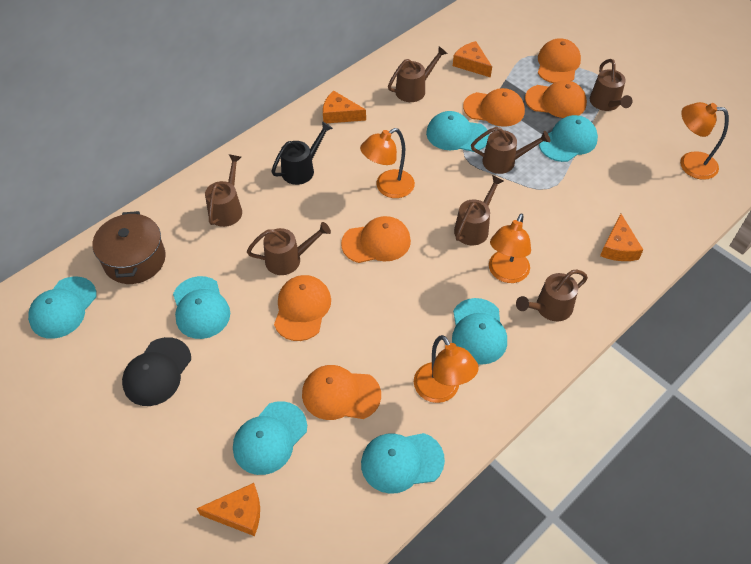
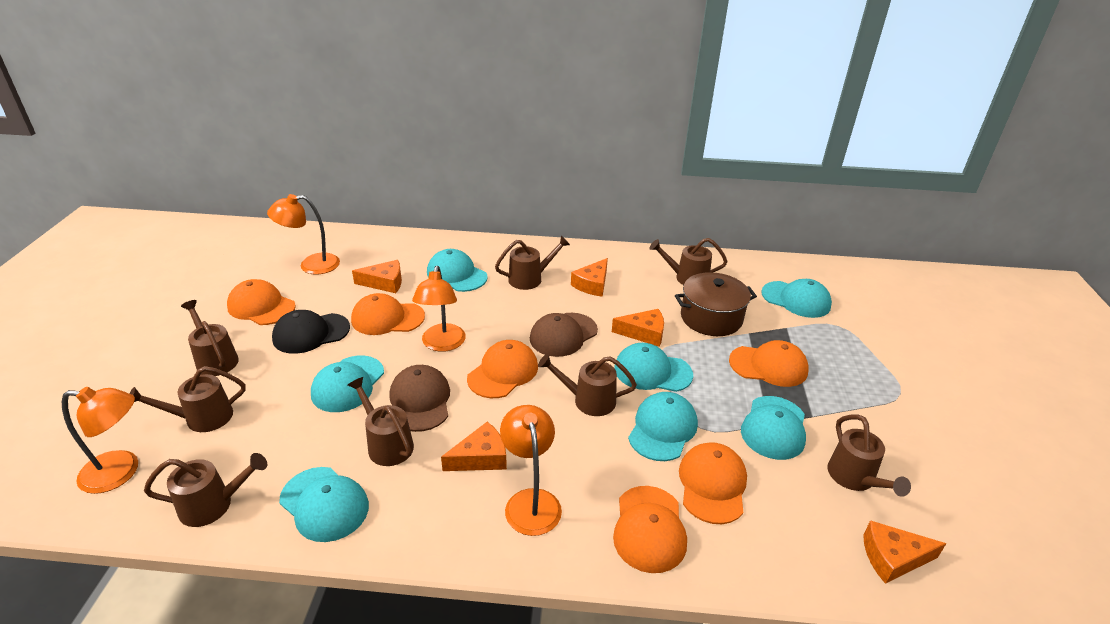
black watering can: [271,121,333,185] = 1 -> none = 0
brown cap: none = 0 -> [389,365,450,432] [530,313,598,357] = 2
brown watering can: [205,154,242,227] [247,222,331,275] [388,46,448,102] [454,175,504,245] [471,127,550,174] [516,270,588,321] [590,59,633,111] = 7 -> [130,366,246,432] [144,453,267,527] [181,300,239,376] [348,377,414,466] [495,236,570,290] [538,354,637,416] [649,238,727,285] [827,415,911,497] = 8
orange cheese: [196,483,260,536] [323,91,366,123] [453,41,492,78] [600,214,643,261] = 4 -> [352,260,402,293] [441,422,507,471] [571,258,608,297] [612,309,664,347] [863,520,946,584] = 5

